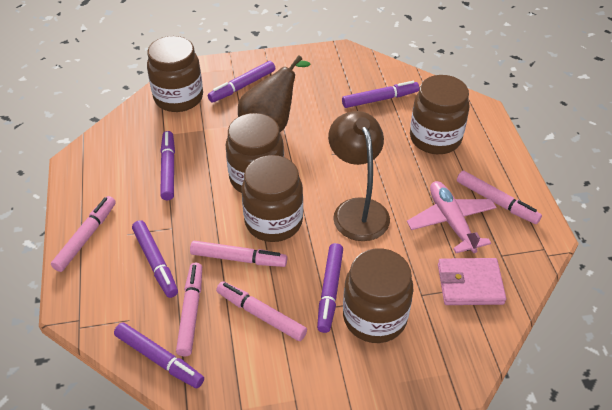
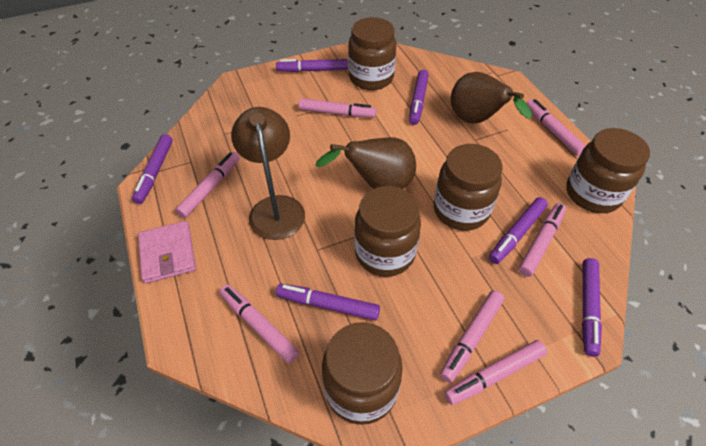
brown pear: [238,55,310,133] = 1 -> [315,137,416,189] [451,72,532,124] = 2
pink marker: [51,196,116,272] [176,263,202,356] [190,241,287,267] [216,281,307,341] [457,171,542,224] = 5 -> [175,152,240,218] [220,285,299,364] [299,98,376,118] [440,290,504,383] [444,340,547,405] [519,203,566,277] [526,99,586,156] = 7
pink plane: [407,181,497,253] = 1 -> none = 0

